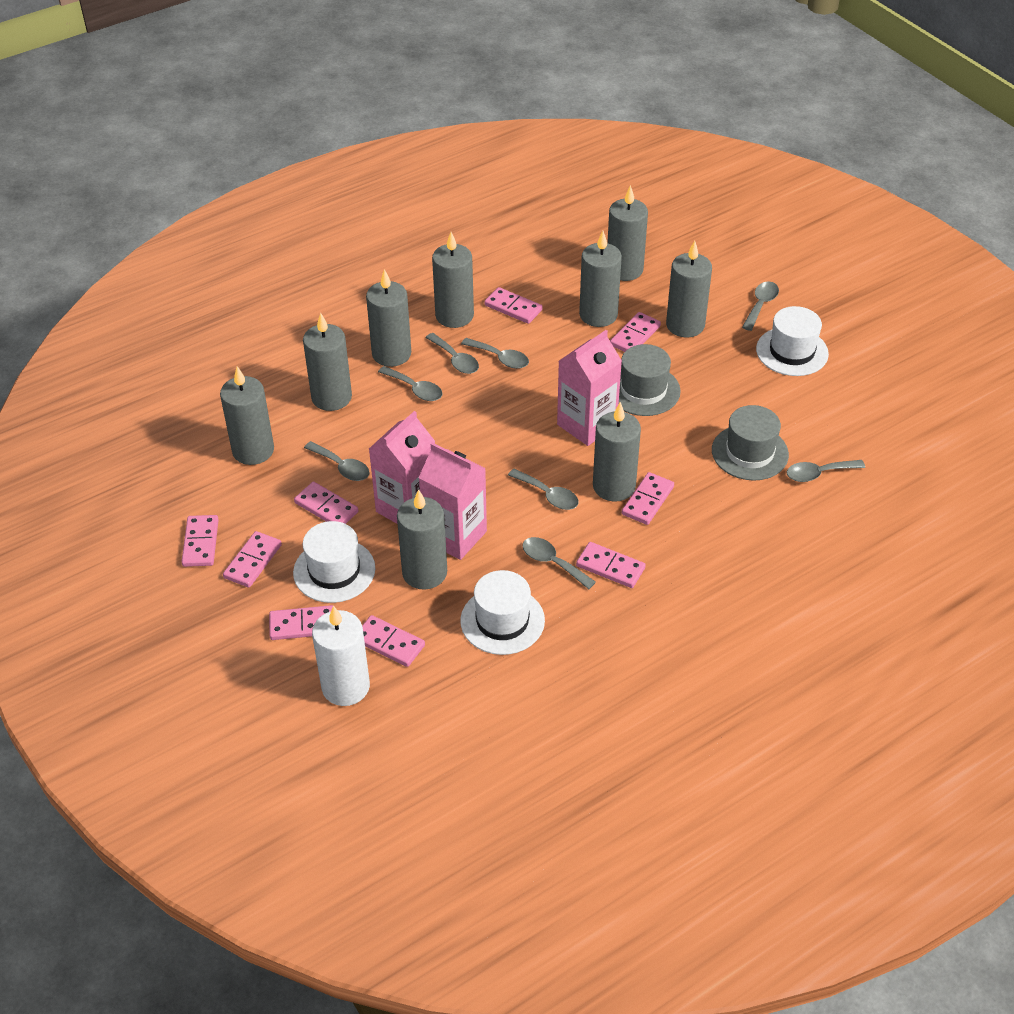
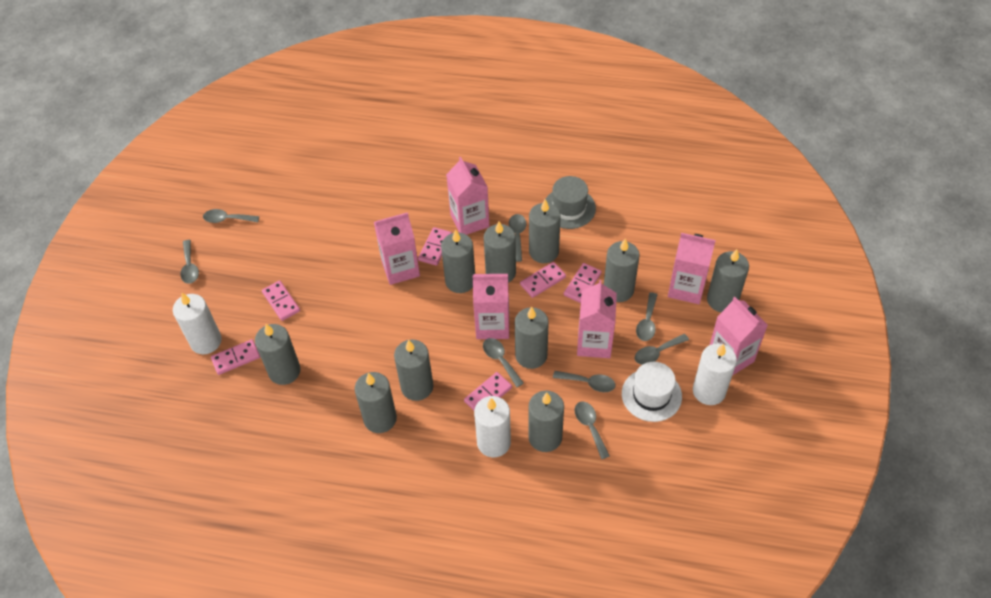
grey candle: [220,366,274,465] [303,313,352,411] [366,269,411,367] [397,489,447,590] [432,232,474,328] [579,231,622,327] [593,402,641,502] [607,185,648,281] [666,241,712,337] = 9 -> [255,324,301,385] [355,372,397,433] [394,339,434,401] [441,229,475,293] [484,221,516,283] [515,307,549,369] [528,391,564,452] [529,199,561,263] [604,238,640,302] [707,249,749,312] = 10
grey hat: [619,344,681,416] [712,405,789,481] = 2 -> [546,176,596,229] = 1
pink carton: [369,411,435,524] [418,443,487,560] [557,330,622,446] = 3 -> [374,212,420,285] [446,157,489,235] [473,274,509,339] [577,280,617,358] [668,233,716,304] [710,297,768,376] = 6
pink domino: [182,515,219,567] [223,531,282,587] [269,605,333,640] [294,482,359,524] [362,615,425,667] [484,287,543,324] [576,542,646,588] [610,312,661,352] [622,472,674,525] = 9 -> [211,339,260,375] [262,280,300,321] [418,227,452,266] [464,372,512,411] [520,262,566,298] [564,263,602,303] = 6
white candle: [312,605,370,706] = 1 -> [173,293,222,354] [474,396,511,457] [693,343,737,405] = 3
white hat: [293,521,376,603] [460,570,545,655] [756,306,829,376] = 3 -> [622,362,682,422] = 1

